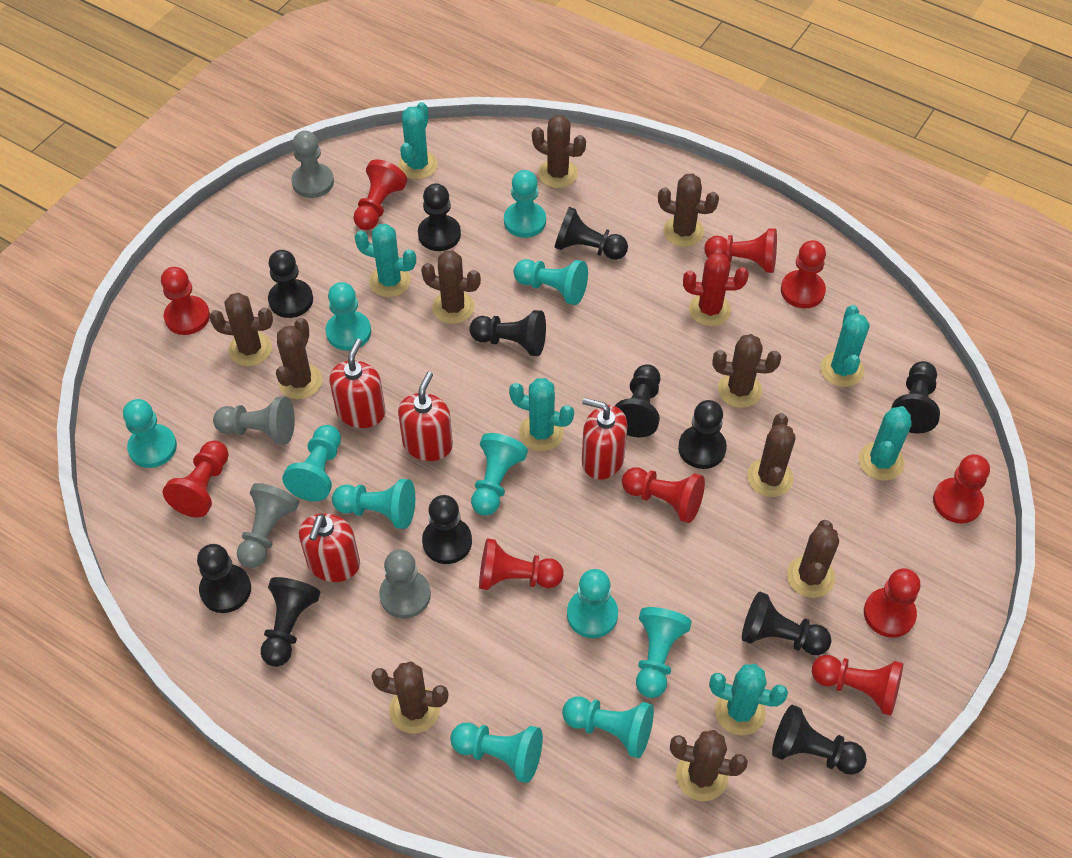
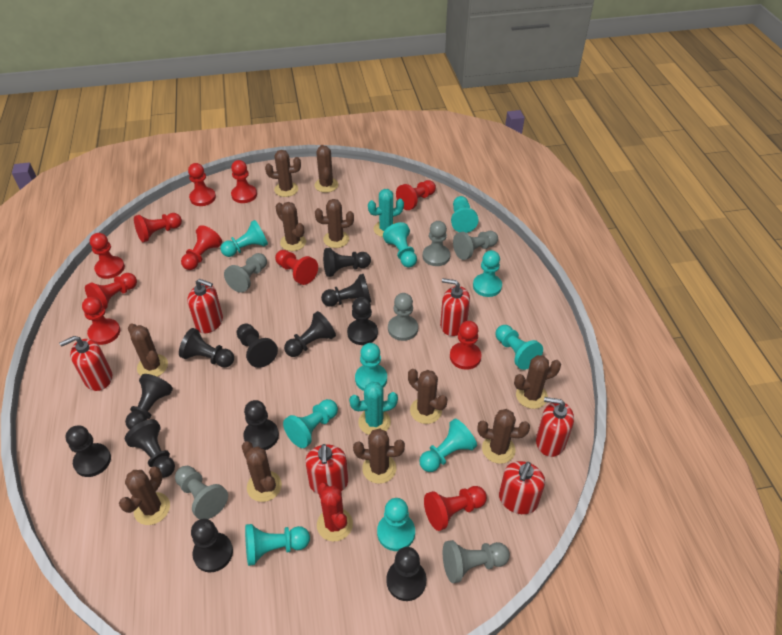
brown cactus: [209,293,273,366] [276,318,322,399] [371,661,449,733] [421,251,481,324] [532,115,586,188] [658,174,719,247] [670,730,748,801] [712,334,781,408] [747,413,796,497] [787,520,839,598] = 10 -> [119,467,170,525] [128,323,168,377] [242,441,282,502] [265,150,301,197] [276,202,306,251] [315,145,338,193] [315,199,354,248] [353,428,405,484] [408,369,447,424] [477,409,530,464] [514,355,561,409] = 11
grey pawn: [213,397,295,444] [237,483,299,568] [291,131,334,198] [379,549,431,618] = 4 -> [175,466,228,519] [224,253,267,293] [388,293,418,341] [423,221,450,266] [443,540,510,583] [453,231,498,260] = 6
red pawn: [161,267,210,335] [163,440,229,517] [353,159,407,230] [479,538,564,590] [622,468,705,523] [704,228,777,273] [781,240,826,309] [812,655,903,716] [864,568,920,638] [933,454,990,523] = 10 -> [82,297,120,345] [85,273,137,309] [90,233,125,279] [134,213,182,242] [181,225,222,270] [188,163,216,206] [231,160,257,203] [275,250,318,285] [396,180,436,210] [424,486,487,531] [450,321,482,370] = 11
red soap dispenser: [299,513,360,582] [329,339,386,428] [398,372,453,461] [582,398,628,480] = 4 -> [59,336,112,391] [187,279,223,333] [305,444,348,494] [440,278,470,336] [499,461,545,514] [536,397,574,457] = 6
turquoise cactus: [355,224,416,297] [398,102,438,179] [509,378,574,451] [709,664,788,735] [820,305,870,387] [859,406,912,481] = 6 -> [349,382,398,435] [368,189,404,237] = 2
turquoise pawn: [123,399,177,468] [282,425,341,501] [326,282,371,351] [332,479,415,529] [450,723,543,783] [471,433,528,516] [504,170,546,238] [514,259,588,305] [562,697,654,758] [567,569,618,638] [636,607,692,698] = 11 -> [220,220,268,257] [245,524,310,566] [283,399,338,448] [355,343,387,391] [377,498,415,551] [383,222,417,268] [419,419,477,472] [451,196,478,233] [473,250,502,297] [496,325,543,370] = 10

